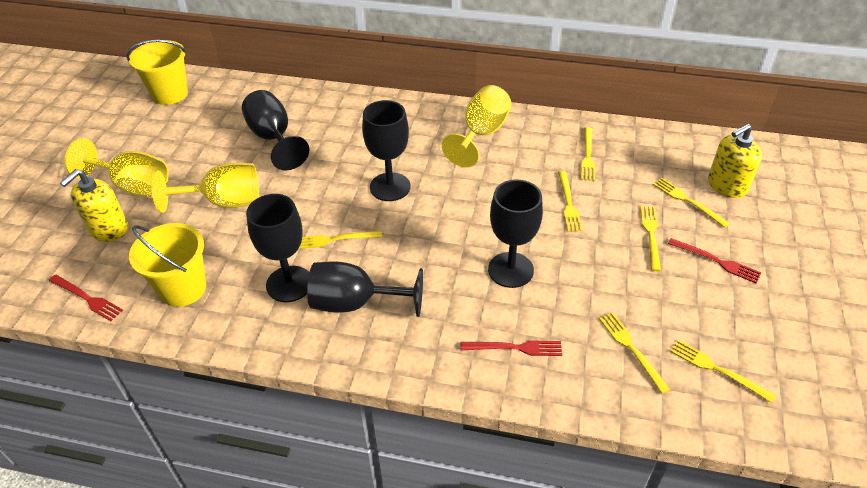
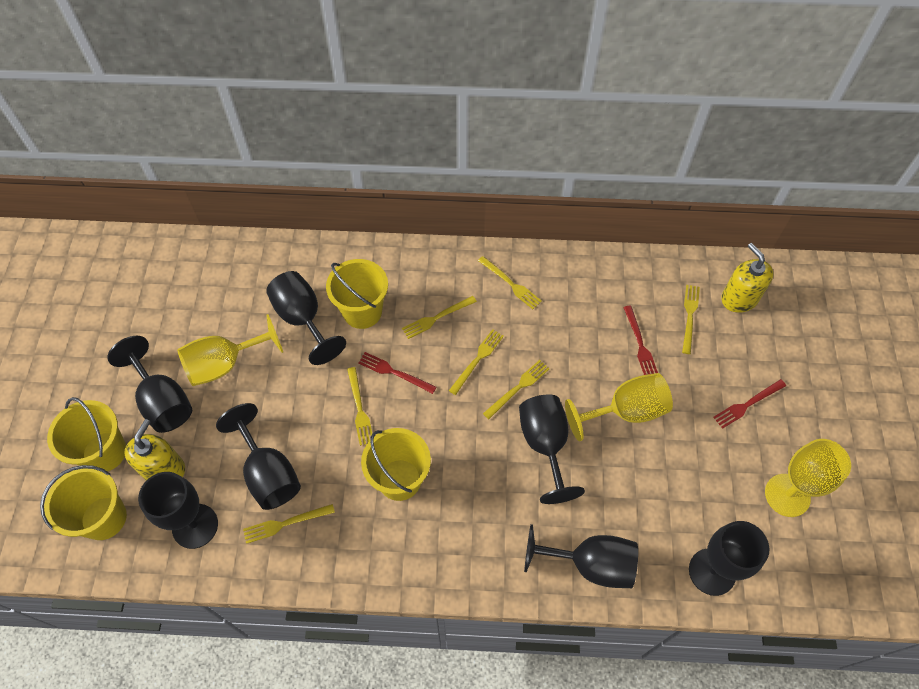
black goblet: [242,90,309,170] [246,194,309,302] [307,261,423,317] [362,100,411,201] [488,179,543,288] = 5 -> [107,336,192,433] [138,472,218,549] [216,403,301,510] [266,271,346,365] [519,394,585,504] [524,524,638,588] [689,521,769,596] = 7
yellow bucket: [127,40,188,105] [129,223,206,307] = 2 -> [40,465,127,540] [47,397,126,472] [326,259,388,329] [361,428,431,501] = 4

